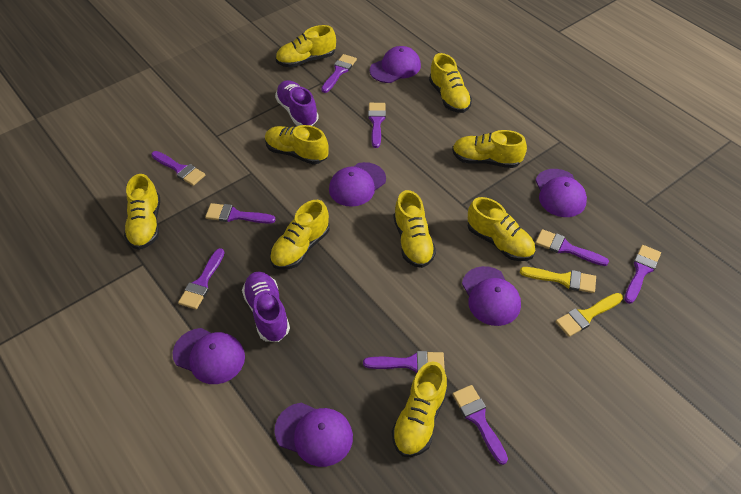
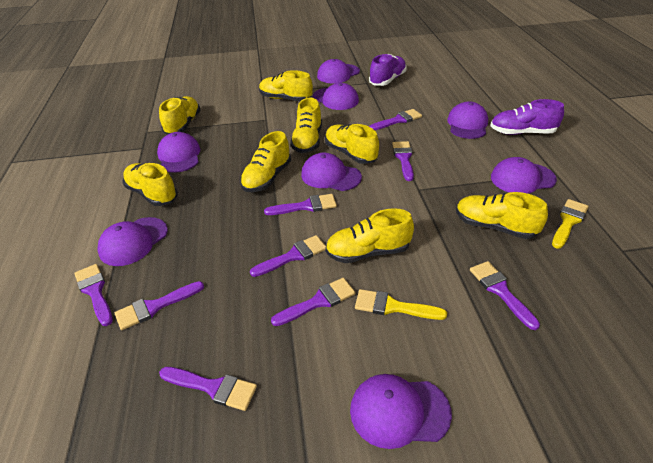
purple cap: [173,328,245,384] [274,402,353,467] [329,162,386,207] [370,46,421,83] [462,266,521,326] [535,169,587,217] = 6 -> [97,217,168,266] [157,132,200,173] [301,153,362,191] [313,83,359,110] [317,59,360,84] [350,374,452,449] [447,101,488,139] [491,157,557,194] = 8
yellow shoe: [124,174,160,250] [265,125,329,164] [270,200,330,270] [276,25,336,68] [392,362,448,457] [394,190,436,268] [429,53,472,113] [452,130,527,168] [468,197,535,261] = 9 -> [122,163,178,206] [159,96,201,134] [240,131,291,192] [259,70,313,101] [290,98,322,153] [325,124,379,164] [325,208,414,263] [456,192,548,239] = 8

